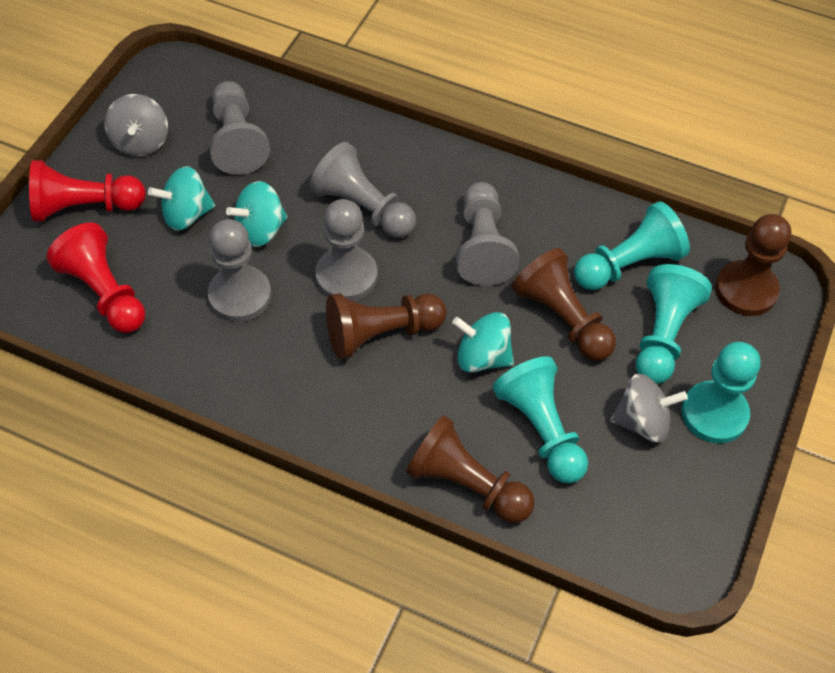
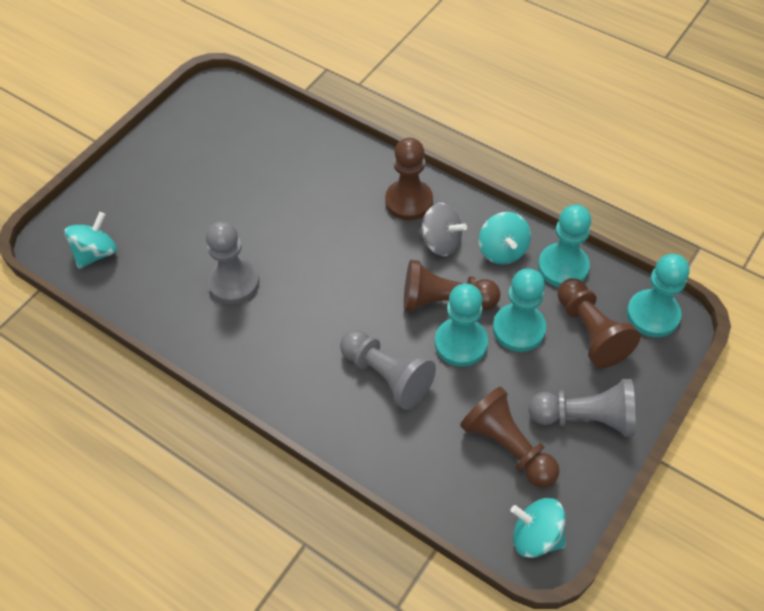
grey pawn: [208,219,271,322] [209,81,270,175] [310,142,416,238] [315,199,378,301] [456,182,519,286] = 5 -> [206,221,260,304] [340,330,436,410] [528,379,635,436] = 3
grey spinning top: [104,94,168,157] [610,373,688,443] = 2 -> [419,203,467,256] = 1
red pawn: [29,160,146,222] [47,222,145,333] = 2 -> none = 0

